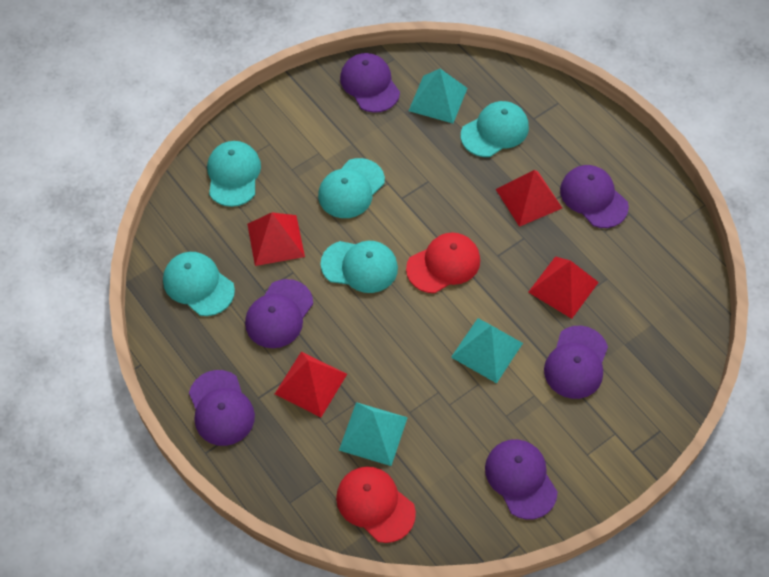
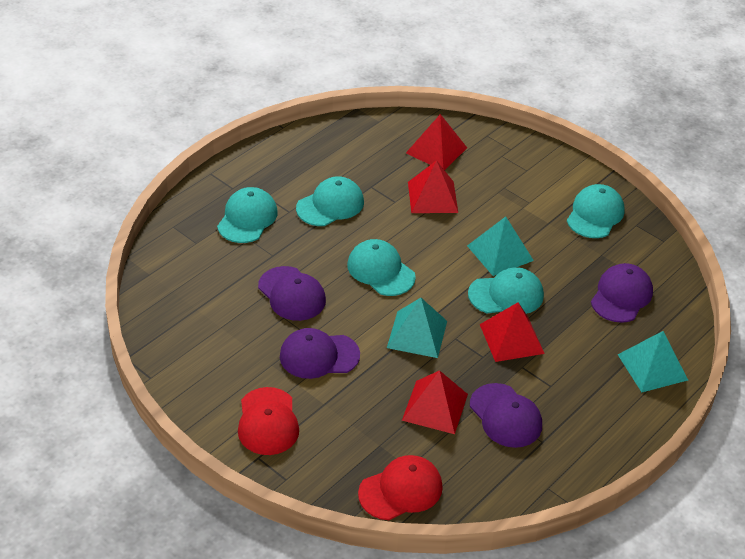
purple cap: [189,370,255,446] [245,279,313,348] [340,53,400,113] [485,439,558,520] [544,326,608,399] [560,165,629,228] = 6 -> [258,266,326,321] [280,328,360,379] [470,383,542,448] [591,263,653,323] = 4

